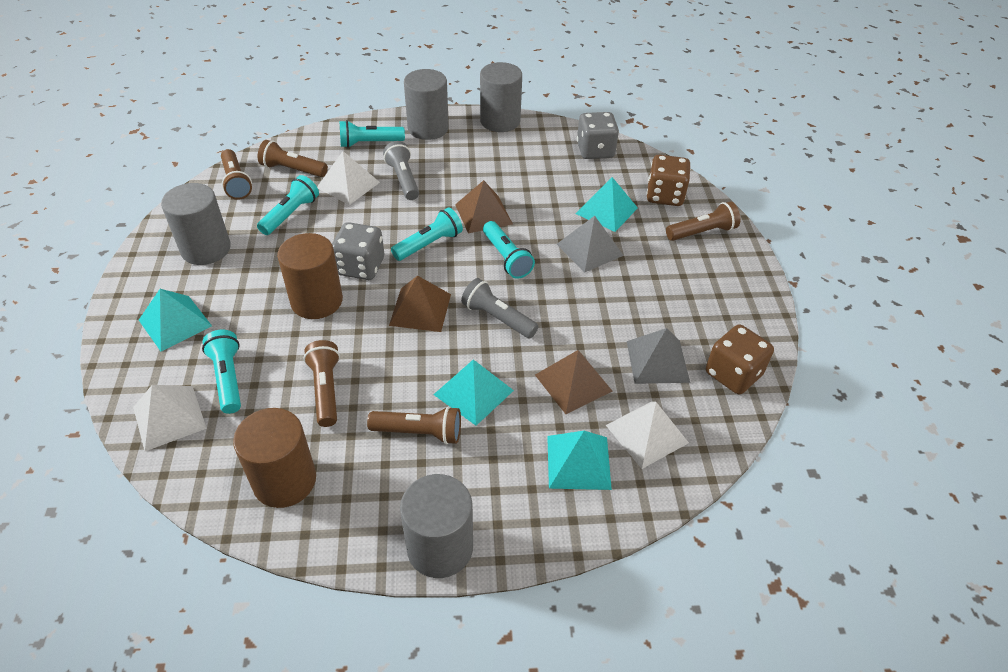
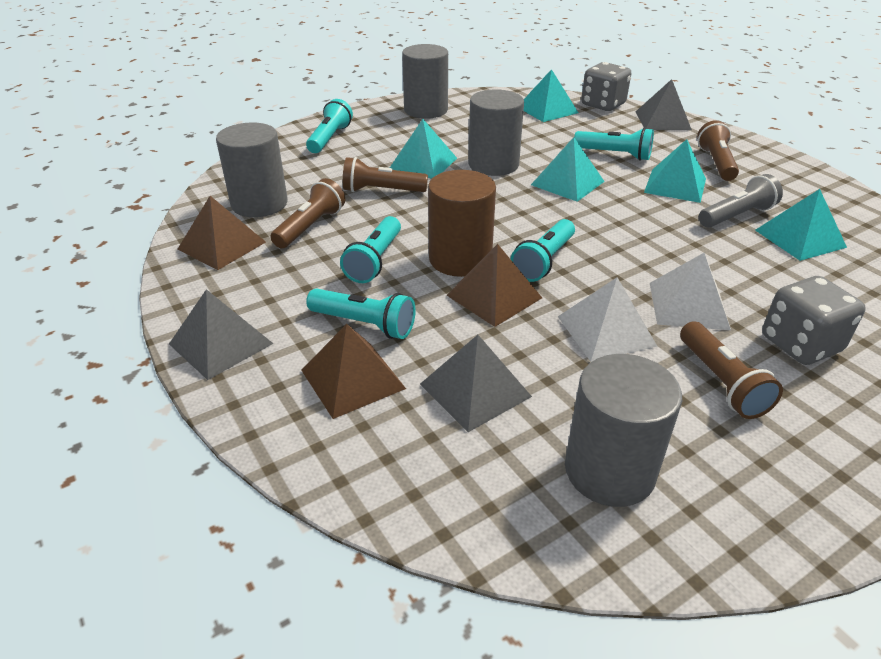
brown cylinder: [233,408,316,508] [277,233,343,319] = 2 -> [428,170,496,277] = 1
brown dice: [647,155,691,206] [706,324,774,394] = 2 -> none = 0
brown flashlight: [221,149,252,200] [257,140,328,177] [304,340,340,427] [367,406,461,445] [666,201,740,241] = 5 -> [270,178,345,248] [343,157,428,192] [680,322,783,419] [697,120,739,181] = 4
grey flashlight: [383,141,419,200] [461,278,539,338] = 2 -> [699,174,783,228] = 1
grey pyramid: [557,216,624,273] [627,328,690,384] = 2 -> [169,289,274,380] [420,335,532,432] [636,79,692,130] = 3
turquoise pyramid: [139,289,212,351] [433,359,514,426] [547,431,612,490] [576,177,638,232] = 4 -> [390,119,457,179] [524,69,578,122] [531,137,605,202] [644,139,706,203] [755,189,847,261] = 5
white pyramid: [133,385,207,451] [317,151,380,205] [606,401,689,469] = 3 -> [558,277,657,362] [650,253,731,330] = 2

